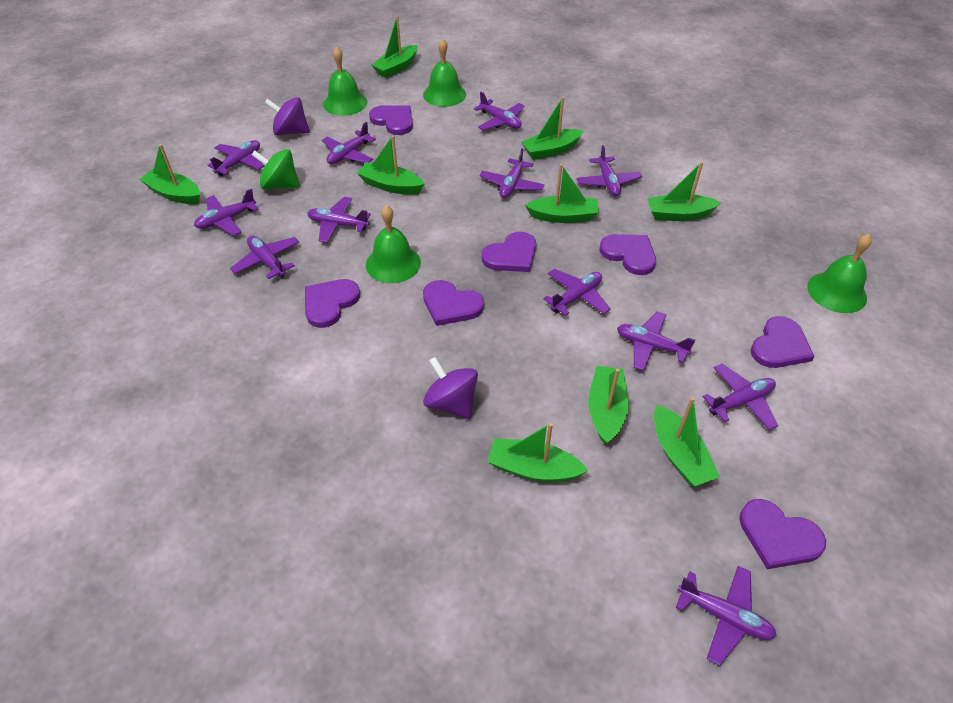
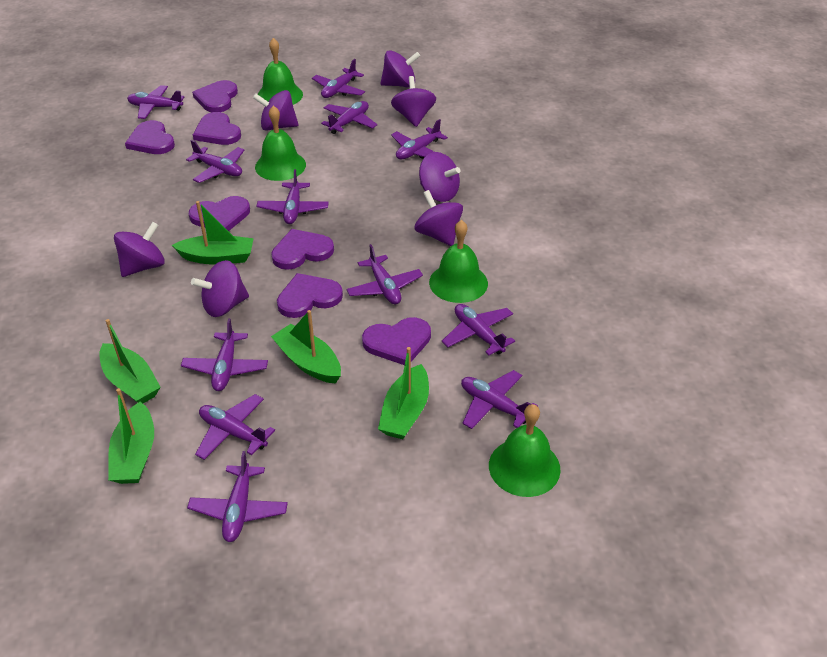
green boat: [139,144,200,204] [357,135,424,195] [372,16,418,78] [488,423,588,482] [521,97,583,160] [525,164,599,223] [588,366,629,444] [647,162,721,221] [654,397,720,486] = 9 -> [99,319,161,403] [108,388,154,484] [172,201,254,265] [271,310,341,384] [378,347,429,439] = 5
green spinning top: [252,149,300,190] = 1 -> none = 0
purple spinning top: [265,97,310,135] [423,357,478,419] = 2 -> [114,222,165,277] [191,260,249,317] [253,90,299,131] [380,50,420,88] [391,76,436,127] [415,190,463,246] [419,152,460,202] = 7

